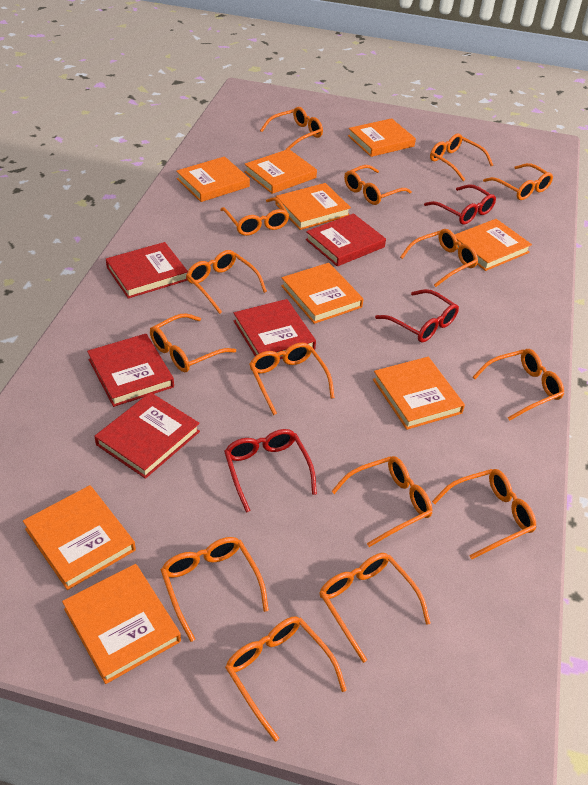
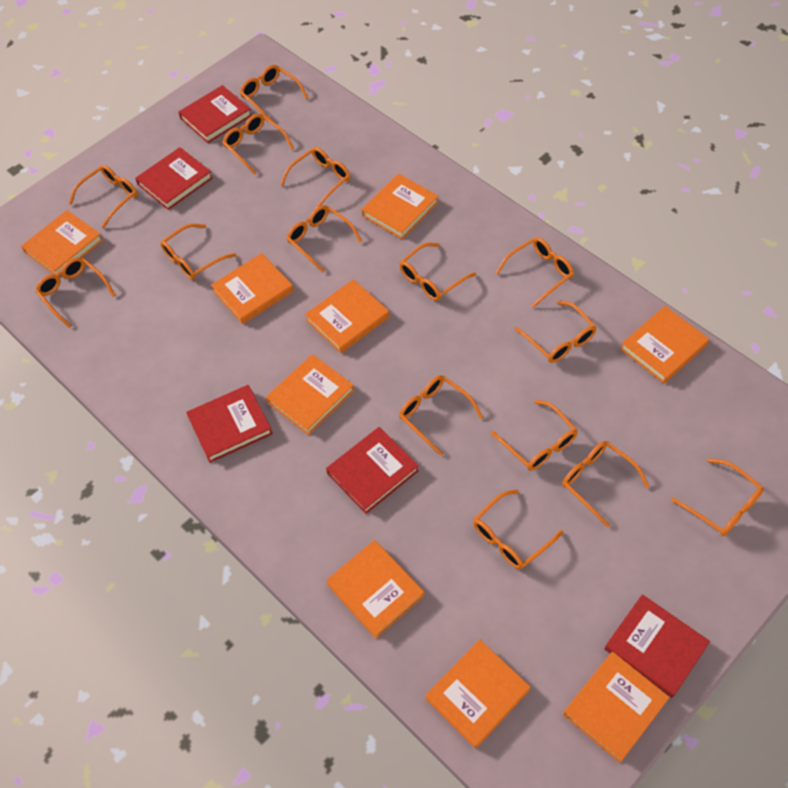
red glasses: [224,429,317,513] [375,289,459,342] [424,184,496,225] = 3 -> none = 0

